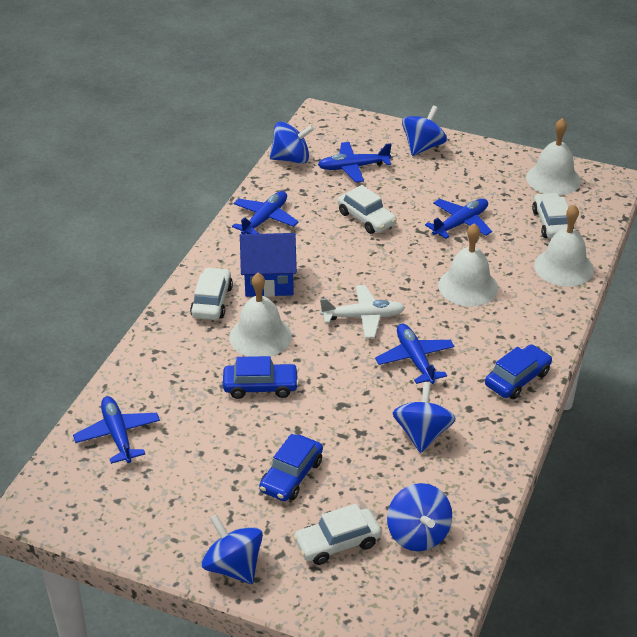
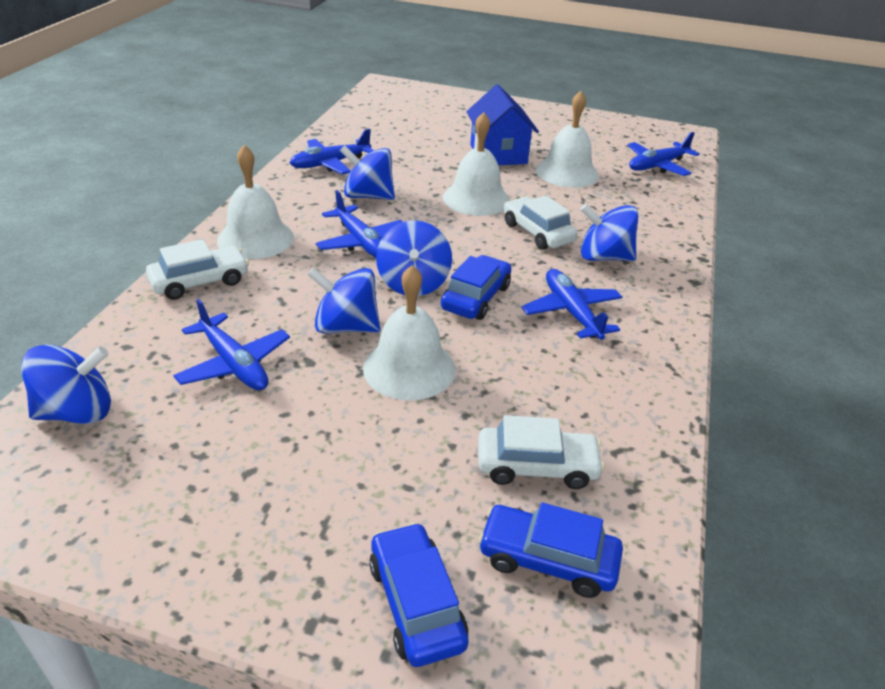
white car: [190,267,233,320] [293,504,381,565] [337,185,397,234] [532,193,574,239] = 4 -> [146,239,249,300] [478,415,605,489] [504,196,578,250] = 3
white plane: [320,285,405,338] = 1 -> none = 0

